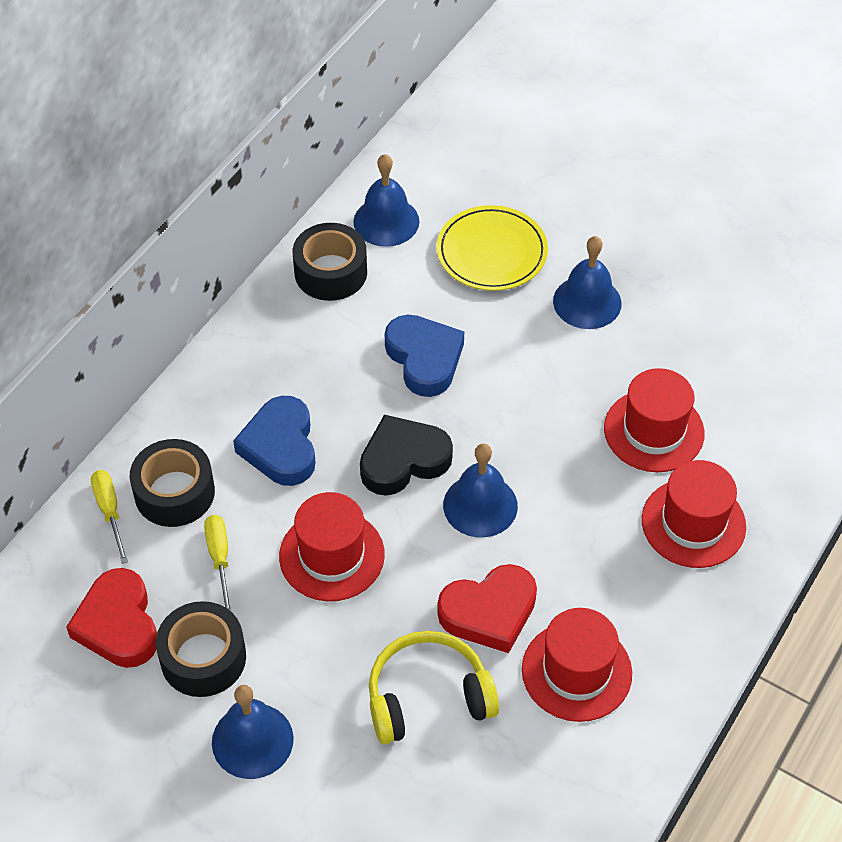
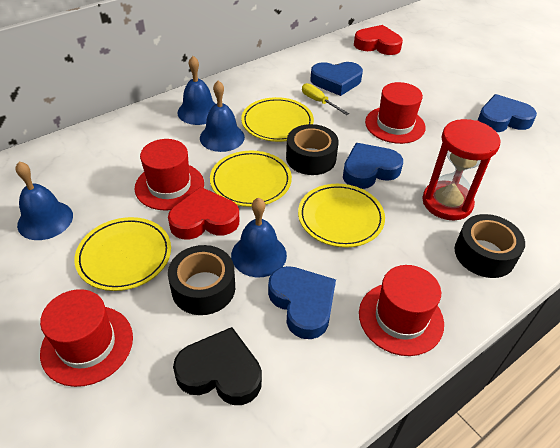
blue heart: [233,396,316,486] [385,315,464,397] = 2 -> [268,266,336,339] [310,62,363,96] [343,143,403,189] [478,94,537,132] = 4
red hourglass: none = 0 -> [422,119,501,220] = 1
yellow headphones: [369,631,499,744] = 1 -> none = 0
yellow plate: [436,205,548,291] = 1 -> [74,217,171,291] [210,151,292,207] [241,97,314,142] [298,184,385,247] = 4
yellow screwdriver: [91,470,128,564] [204,515,232,612] = 2 -> [302,83,349,115] = 1

